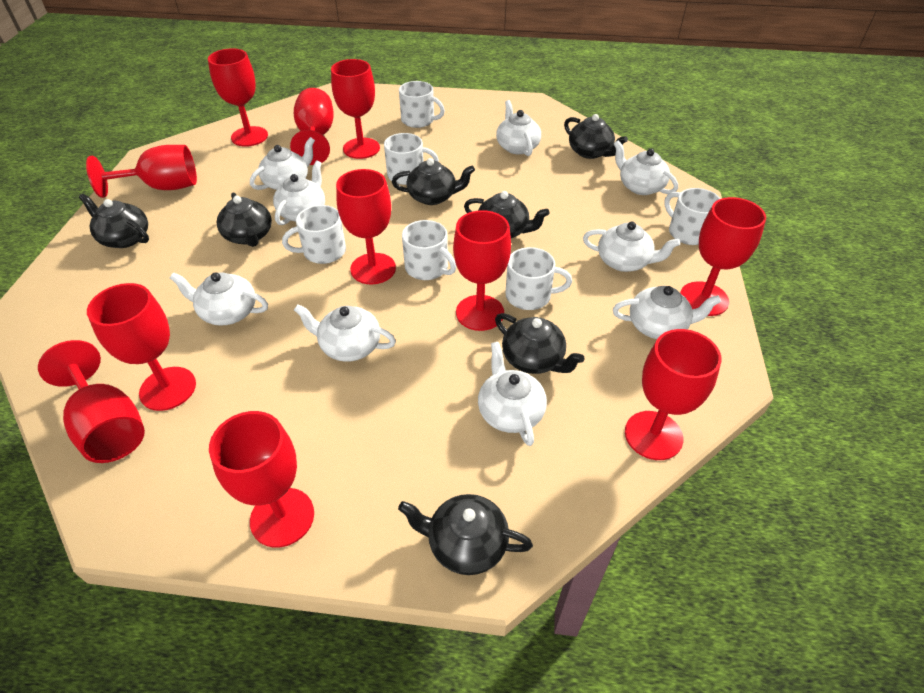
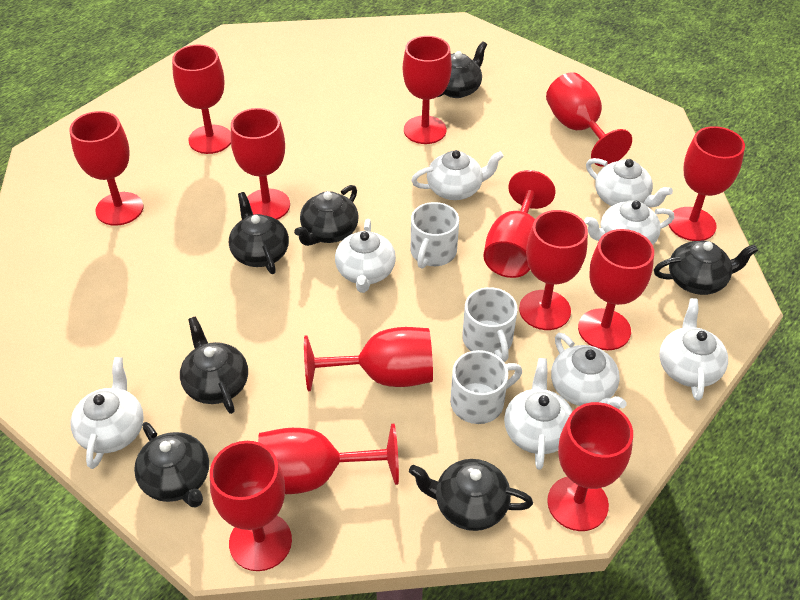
red goblet: [38,340,145,463] [86,145,197,198] [87,283,196,411] [208,48,268,147] [209,411,314,548] [290,88,334,165] [331,59,380,159] [336,169,396,285] [453,210,511,331] [625,329,722,460] [680,197,766,316] = 11 -> [69,111,143,226] [172,44,231,154] [210,441,292,571] [231,108,290,220] [258,424,399,494] [304,327,433,391] [403,36,452,144] [483,170,556,278] [519,210,588,330] [546,72,632,167] [547,402,633,531] [578,229,654,350] [669,126,745,241] = 13
white mug: [282,205,346,264] [384,133,439,185] [399,81,445,128] [402,220,456,280] [505,247,572,310] [664,188,721,245] = 6 -> [411,202,459,269] [450,350,522,424] [462,287,518,362] = 3
white teapot: [170,272,268,326] [250,137,315,190] [273,161,325,225] [294,304,396,362] [478,342,547,446] [496,100,541,156] [583,222,680,272] [613,286,721,339] [614,140,678,195] = 9 -> [71,357,144,469] [335,219,396,293] [411,150,504,200] [504,358,573,470] [551,333,627,409] [584,200,675,245] [586,158,673,207] [659,298,728,401] = 8

